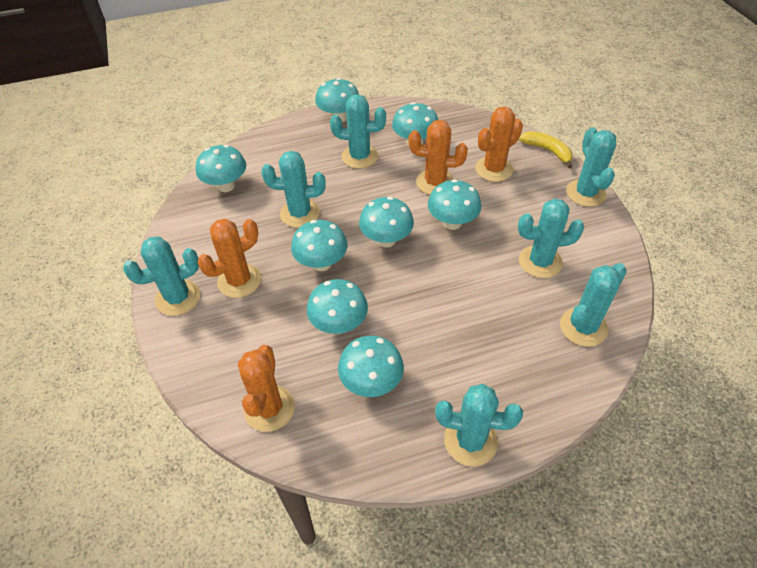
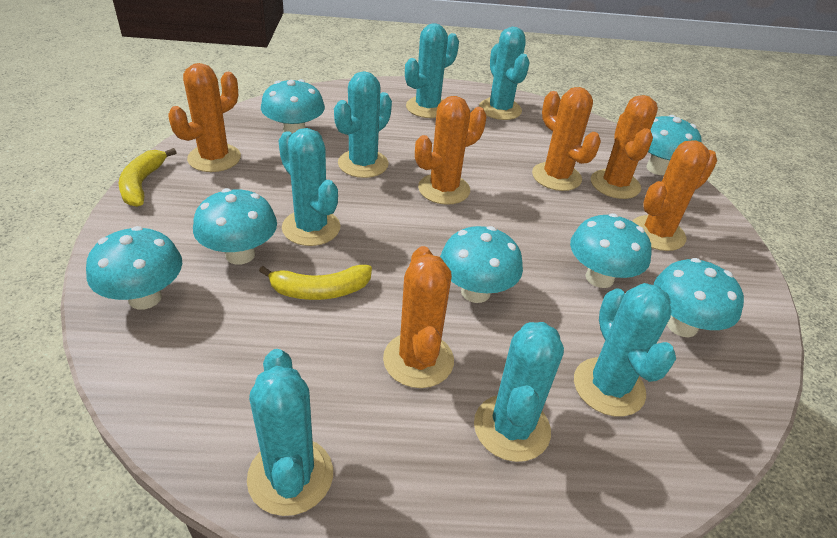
orange cactus: [198,218,261,298] [238,345,295,432] [409,120,468,195] [475,106,523,182] = 4 -> [168,63,241,172] [383,246,454,388] [415,96,486,205] [532,87,601,191] [591,95,658,199] [632,140,717,251] = 6
turquoise mushroom: [196,145,246,192] [291,220,348,271] [307,279,368,334] [315,78,359,122] [338,336,404,397] [359,197,414,247] [392,102,438,147] [428,179,481,230] = 8 -> [86,226,182,309] [193,188,277,265] [261,79,325,134] [440,226,523,303] [570,213,652,288] [646,115,702,175] [654,258,744,337] = 7
yellow banana: [519,131,573,168] = 1 -> [118,148,177,207] [259,265,372,300] = 2

